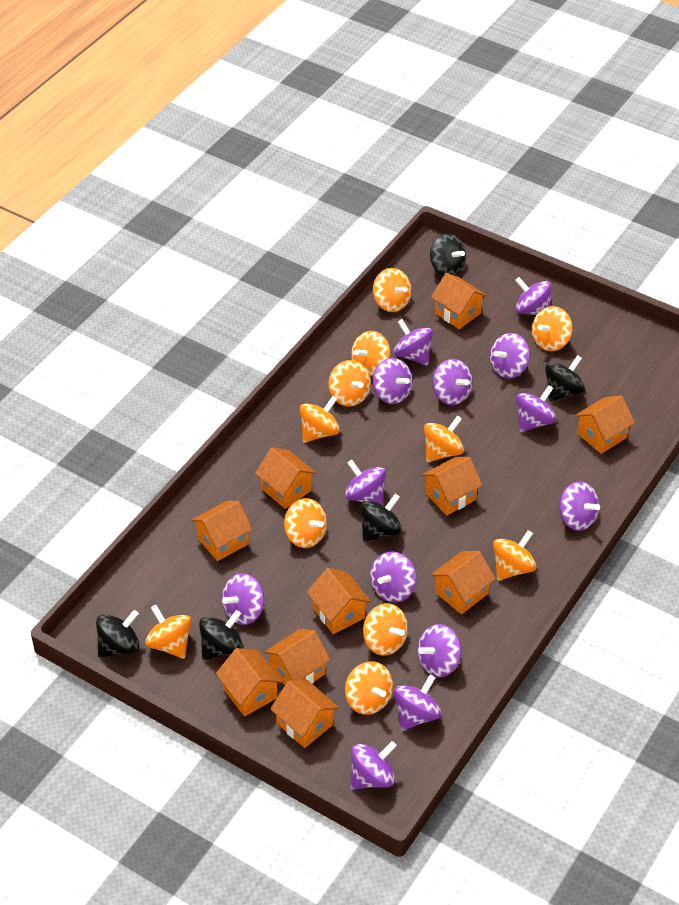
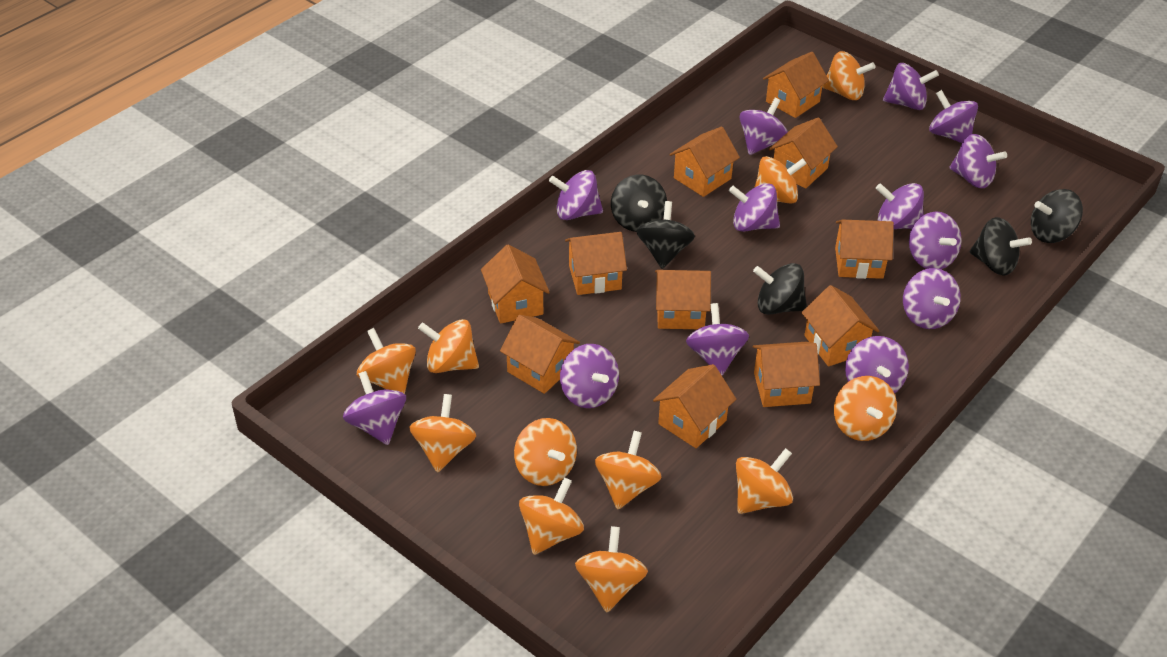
orange house: [191,501,253,561] [216,648,283,716] [255,447,316,509] [264,629,331,685] [270,680,339,748] [307,568,371,634] [422,457,482,516] [431,273,487,329] [431,551,496,614] [575,396,635,454] = 10 -> [481,245,550,324] [500,315,580,394] [565,232,627,295] [653,364,736,448] [655,270,711,329] [670,127,740,197] [753,342,820,407] [763,52,829,118] [769,118,838,188] [801,285,879,366] [835,220,894,279] = 11

